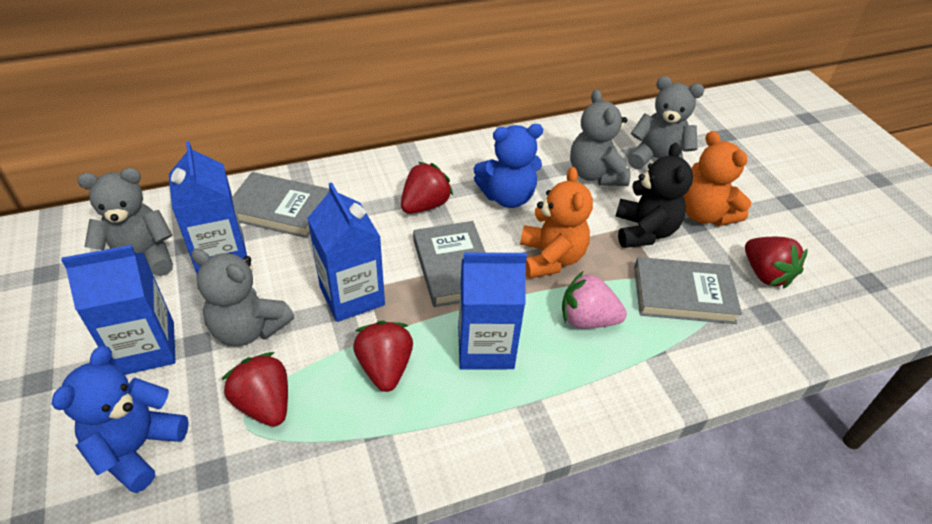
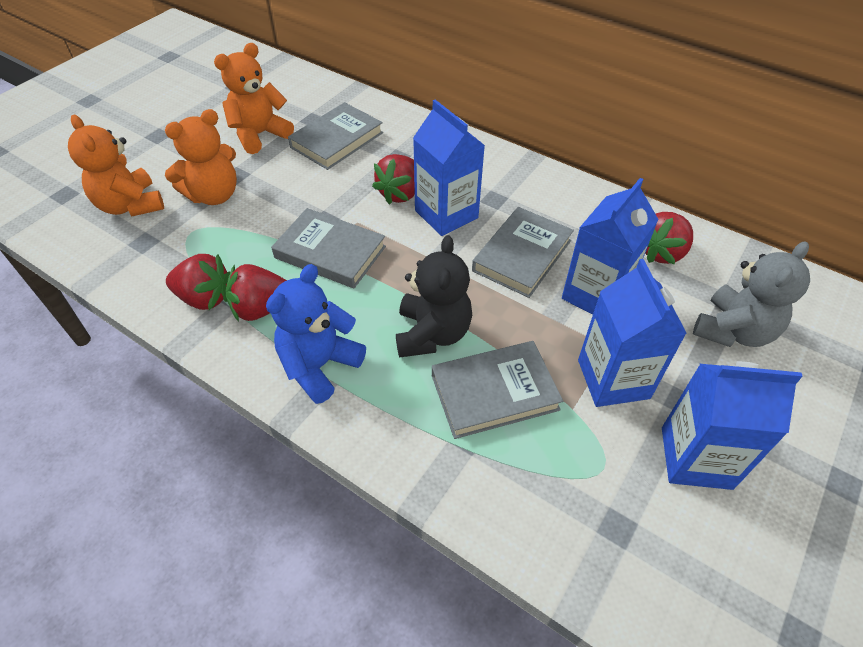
blue teddy bear: [52,346,189,493] [473,124,543,208] = 2 -> [266,264,366,404] = 1
grey book: [233,172,330,238] [413,221,485,307] [634,257,742,324] = 3 -> [271,208,386,288] [288,102,383,170] [432,341,563,439] [472,207,574,298] = 4
grey teddy bear: [78,168,173,276] [191,248,294,346] [570,89,630,186] [628,76,704,169] = 4 -> [693,241,810,347] = 1
orange teddy bear: [520,167,593,279] [683,131,752,226] = 2 -> [68,115,164,216] [165,109,237,205] [214,43,294,154] = 3
pink strawberry: [562,272,627,328] = 1 -> none = 0

